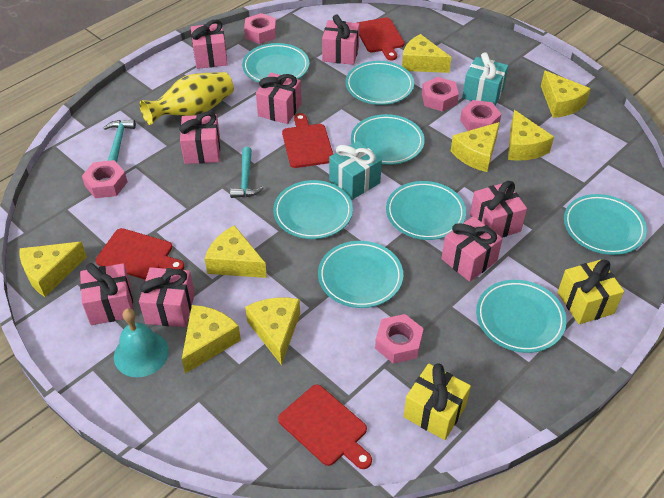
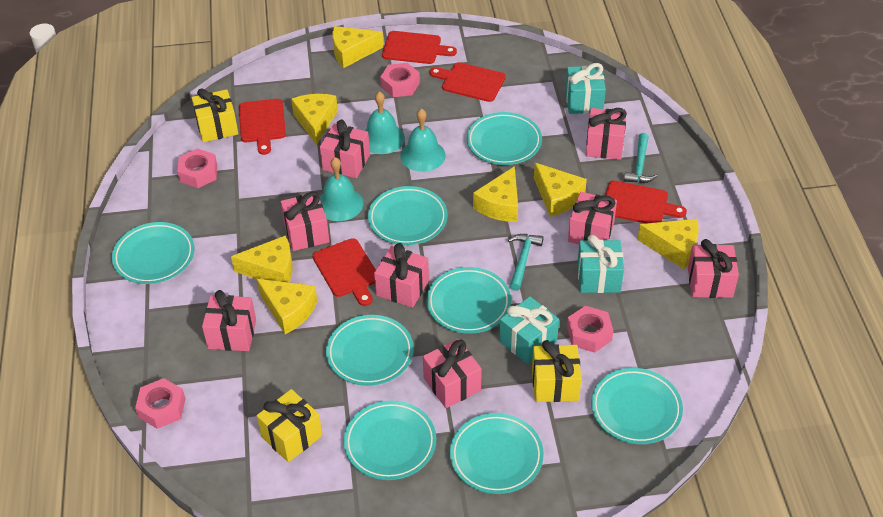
pink nut: [82,160,127,198] [244,13,276,44] [375,314,424,364] [422,77,459,112] [460,100,501,131] = 5 -> [135,378,185,429] [178,148,217,188] [380,63,420,97] [567,306,613,353] = 4
red cutting board: [95,228,184,280] [278,385,372,469] [282,113,333,168] [357,17,404,60] = 4 -> [239,99,286,155] [313,238,376,306] [382,31,457,64] [430,62,506,102] [605,180,687,224] = 5
turquoise bell: [114,308,169,377] = 1 -> [320,157,364,221] [364,91,405,154] [400,108,446,172] = 3
turquoise gift: [329,141,382,200] [462,52,509,106] = 2 -> [499,296,559,364] [565,63,606,114] [577,235,624,293] = 3
yellow cheese: [20,242,87,297] [182,305,241,374] [205,225,267,278] [245,297,300,365] [402,34,451,73] [451,122,500,172] [508,110,554,161] [541,71,591,118] = 8 -> [231,235,293,283] [257,279,317,334] [291,94,338,145] [333,26,383,68] [473,166,518,222] [534,163,587,217] [637,219,699,269] = 7
yellow gift: [403,363,471,440] [558,260,624,324] = 2 -> [192,88,238,142] [257,389,322,462] [532,340,582,402] = 3
yellow vase: [140,72,234,125] = 1 -> none = 0

